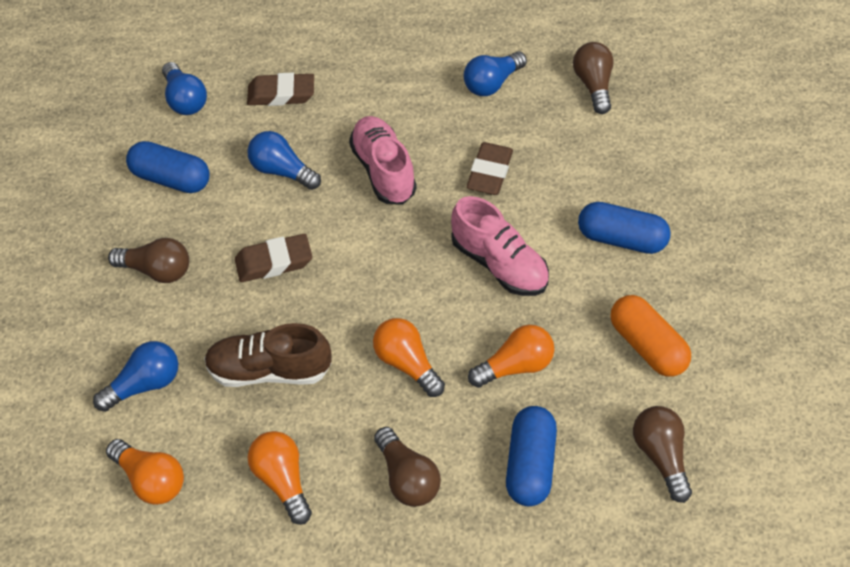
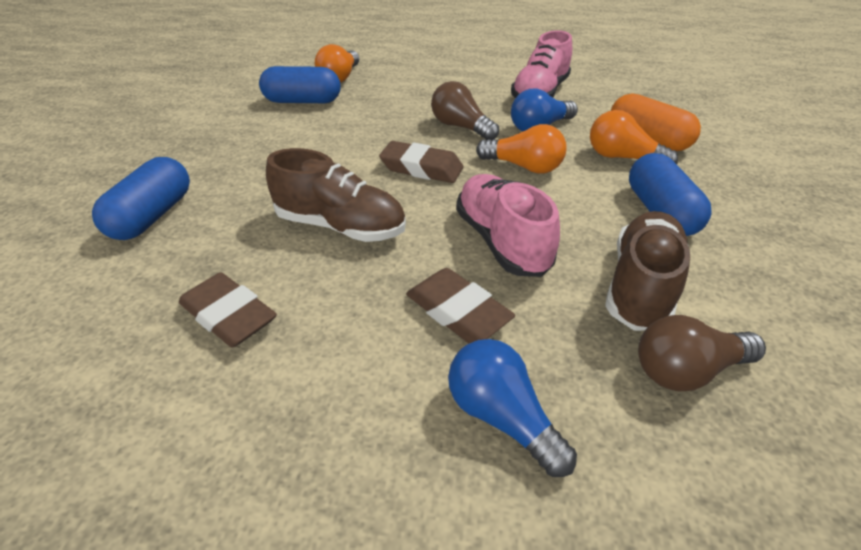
blue light bulb: [93,341,178,412] [162,62,207,115] [247,131,321,190] [464,51,527,96] = 4 -> [448,339,577,477] [511,89,578,131] = 2
brown light bulb: [108,238,189,283] [374,427,441,507] [573,42,614,114] [633,406,692,503] = 4 -> [431,81,499,140] [638,315,766,391] = 2
brown shoe: [204,323,331,387] = 1 -> [266,148,406,242] [605,211,690,331] = 2
orange light bulb: [106,439,184,505] [248,431,312,525] [373,318,445,397] [468,325,554,388] = 4 -> [315,44,359,83] [476,124,567,174] [590,110,678,164] = 3

